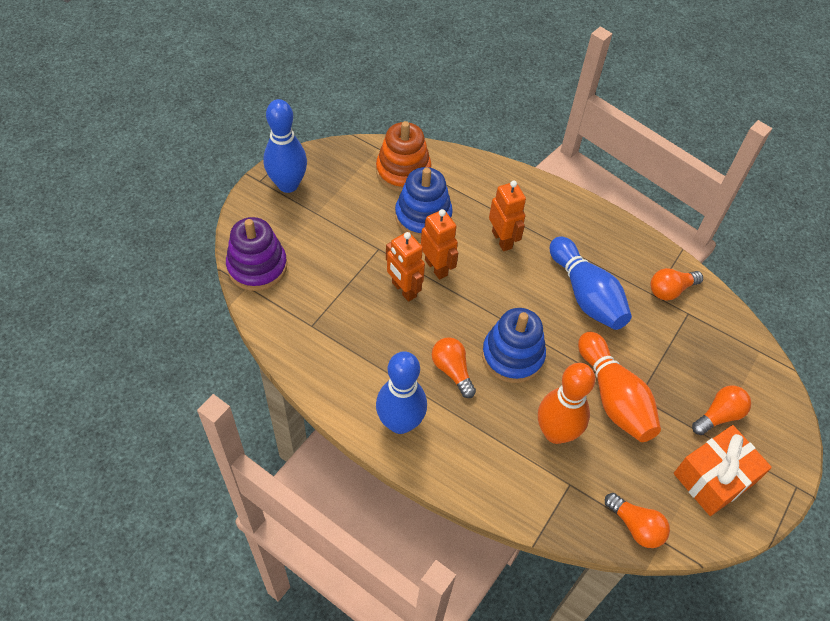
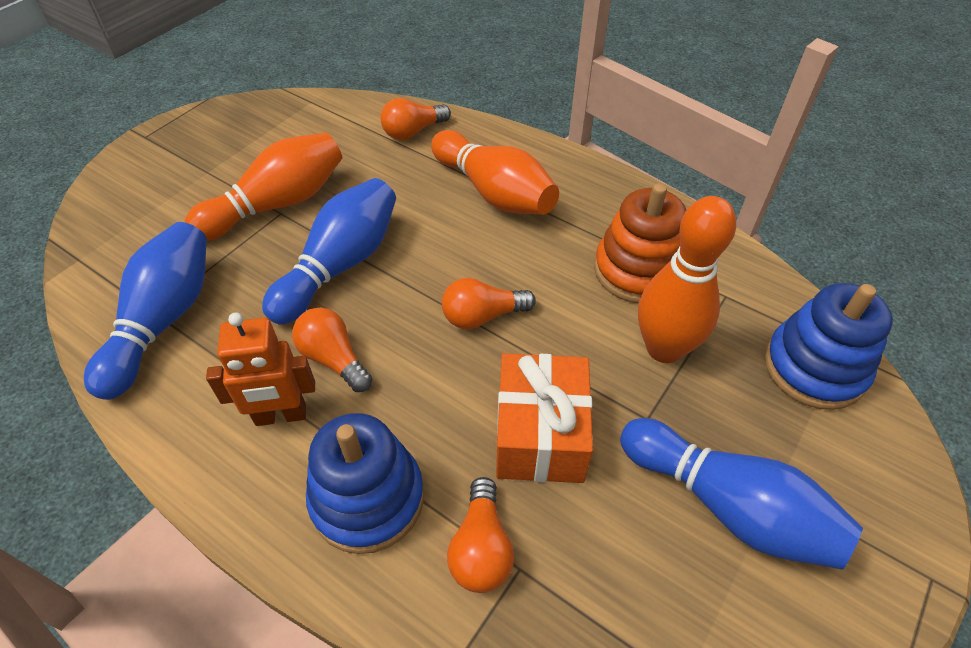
orange bowling pin: [538,363,595,444] [578,332,661,442] = 2 -> [185,133,342,241] [431,130,559,215] [638,196,736,363] = 3
orange robot: [386,232,425,302] [421,209,458,280] [489,180,526,251] = 3 -> [206,312,315,426] = 1
purple stacking toy: [226,217,287,291] = 1 -> none = 0

